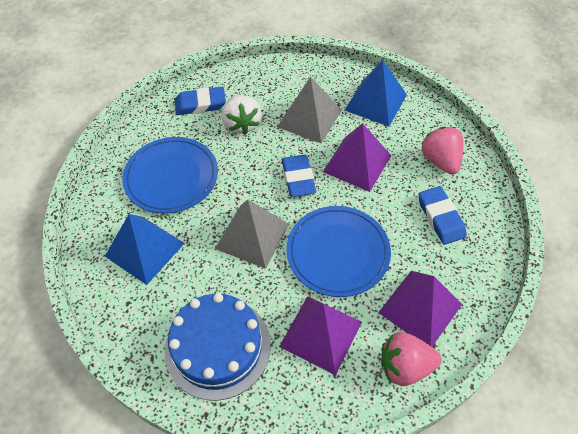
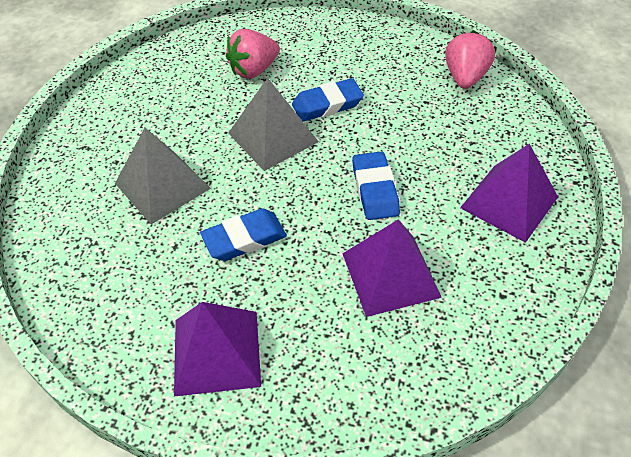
blue cake: [165,293,271,401] = 1 -> none = 0
blue plate: [122,137,218,213] [286,206,391,297] = 2 -> none = 0
blue pyramid: [105,214,185,285] [345,60,407,126] = 2 -> none = 0
white strawberry: [222,94,261,135] = 1 -> none = 0

